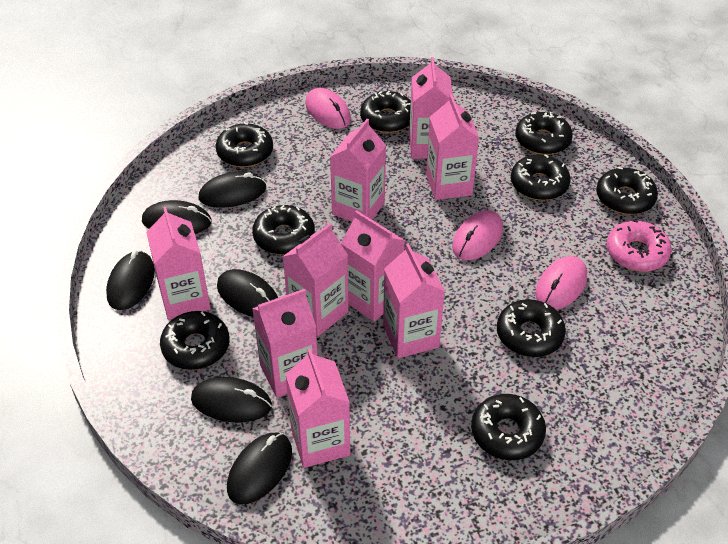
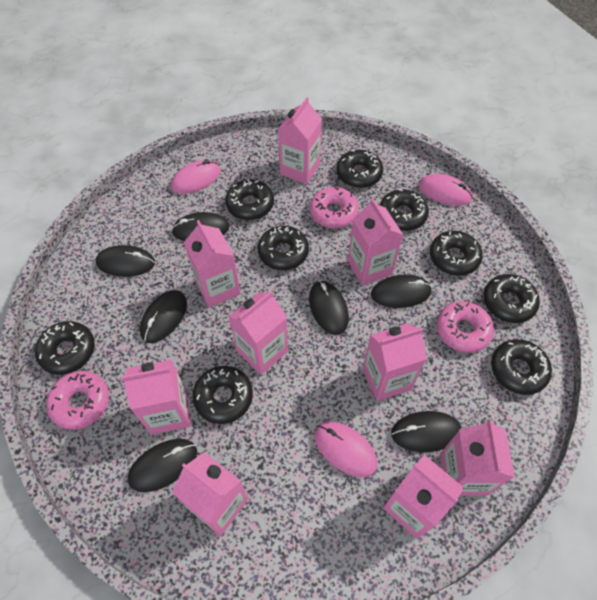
black mouse: [106,251,155,310] [142,200,212,234] [191,377,272,423] [198,172,266,208] [217,269,278,317] [227,432,292,504] = 6 -> [96,245,155,277] [128,439,197,492] [140,290,187,343] [171,212,230,241] [309,281,349,335] [371,275,432,308] [391,411,461,452] = 7
pink donut: [606,220,672,272] = 1 -> [46,371,109,430] [310,187,359,228] [436,301,494,353] = 3

